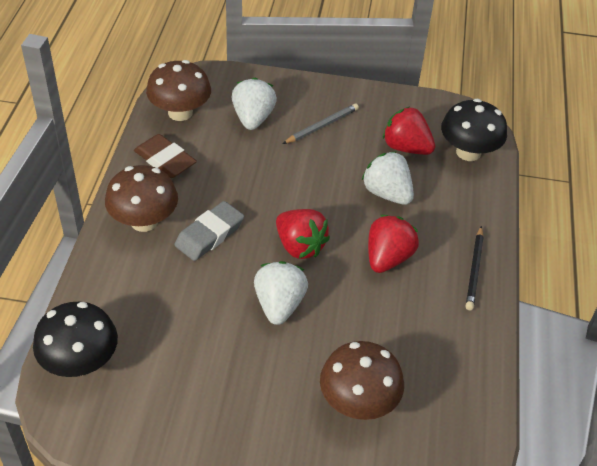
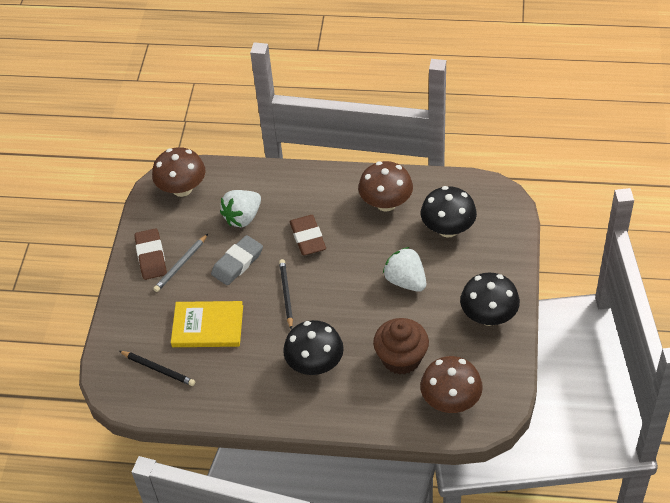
black mushroom: [33,302,118,377] [441,99,507,161] = 2 -> [283,320,344,375] [421,186,477,237] [460,273,520,326] = 3
black pencil: [466,226,484,310] = 1 -> [119,351,195,386] [279,259,293,330] = 2
brown cupcake: none = 0 -> [373,318,429,375] = 1
brown eraser: [134,134,197,178] = 1 -> [134,228,167,280] [290,215,326,255] = 2
red strawberry: [276,209,330,259] [368,215,419,273] [383,107,435,155] = 3 -> none = 0
white strawberry: [231,78,277,130] [254,261,308,325] [362,151,414,205] = 3 -> [220,190,261,227] [383,247,426,292] = 2
yellow book: none = 0 -> [171,301,243,347] = 1

